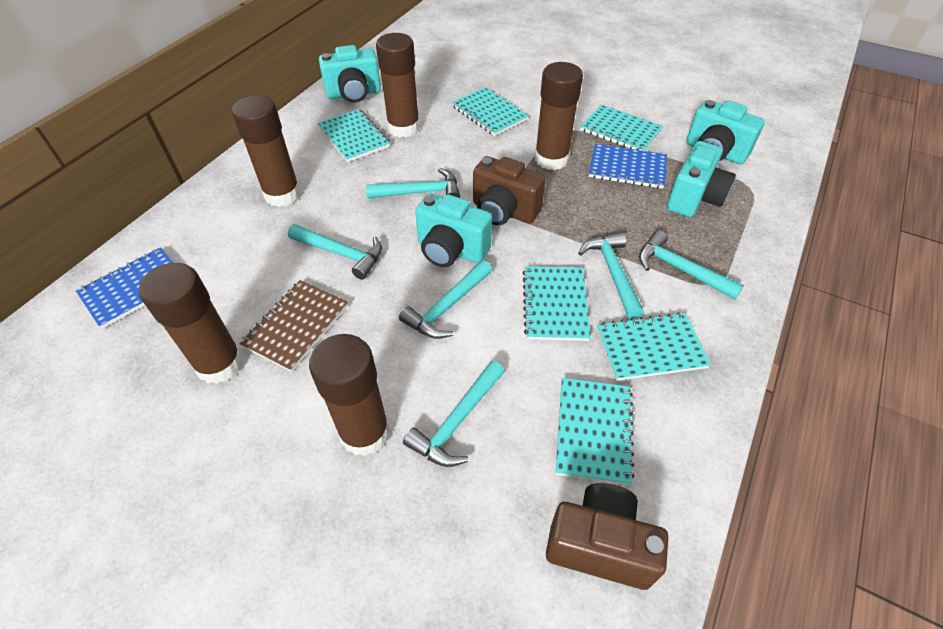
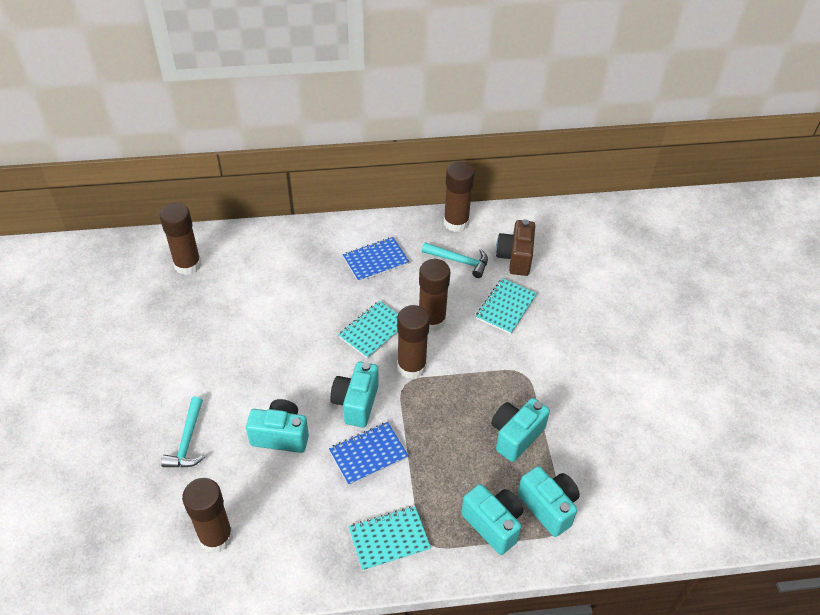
brown camera: [473,156,546,225] [546,483,668,590] = 2 -> [496,219,535,276] = 1
brown notebook: [239,280,348,372] = 1 -> none = 0
turquoise camera: [319,45,381,103] [415,194,492,267] [667,141,736,217] [686,100,765,164] = 4 -> [246,399,309,453] [330,362,379,427] [461,484,523,555] [491,398,550,462] [518,466,580,537] = 5
turquoise hammer: [288,224,382,280] [366,168,460,199] [399,260,492,339] [403,361,505,467] [578,232,644,319] [639,230,744,299] = 6 -> [161,397,205,468] [422,242,488,278] = 2
turquoise notebook: [318,109,390,162] [452,87,529,136] [523,266,591,341] [556,378,635,485] [580,105,663,151] [597,312,711,381] = 6 -> [338,301,398,359] [348,506,431,571] [476,278,537,334] = 3

